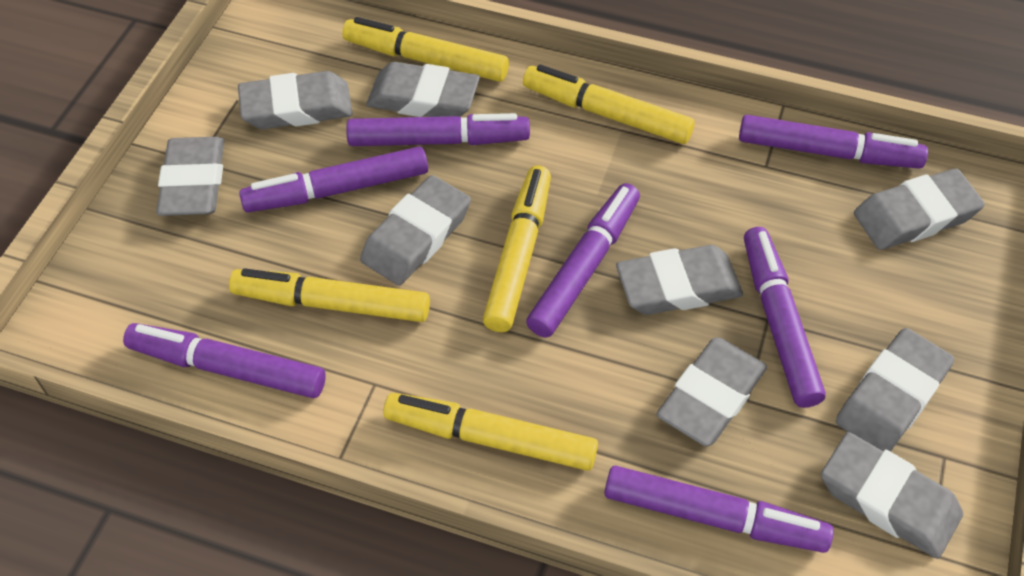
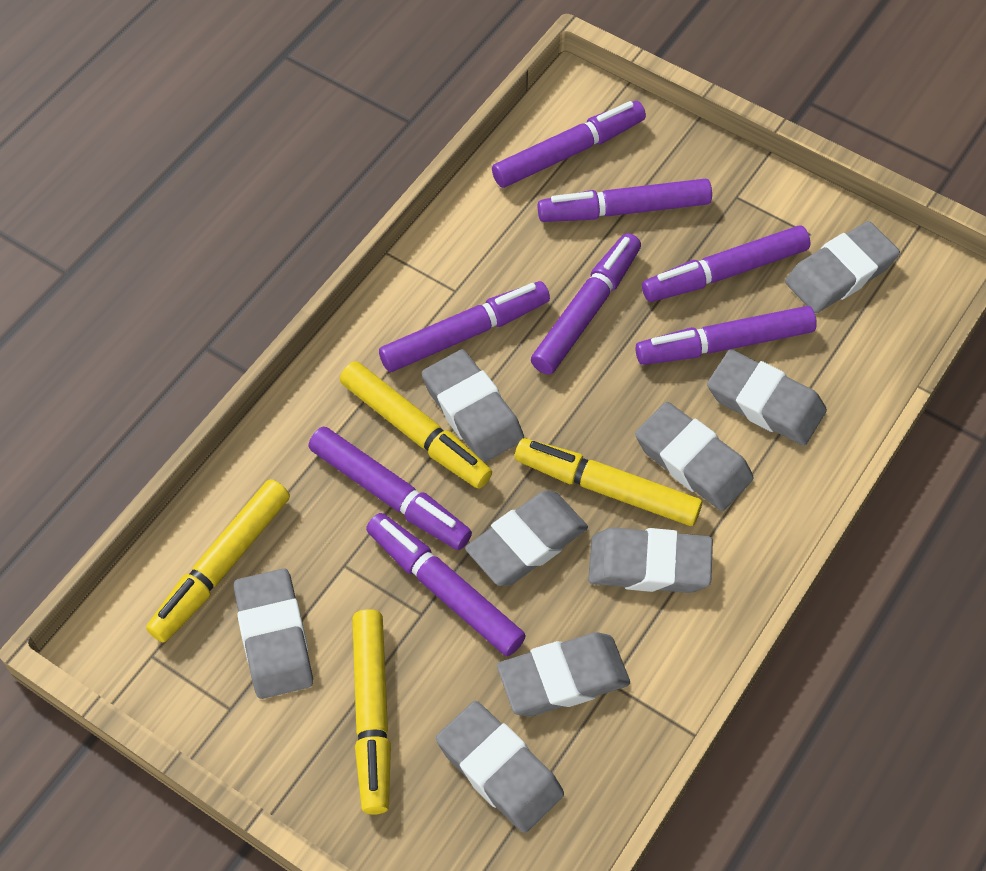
purple marker: [123,323,326,398] [239,147,428,212] [346,113,530,146] [526,183,640,338] [604,466,834,553] [739,115,928,168] [744,227,826,408] = 7 -> [308,427,472,550] [366,513,526,656] [379,281,550,372] [492,101,646,188] [531,233,641,375] [538,178,712,222] [636,306,817,365] [642,225,811,302] = 8
yellow marker: [229,268,430,322] [342,17,509,82] [383,393,598,471] [483,165,551,332] [523,65,695,144] = 5 -> [146,479,290,643] [340,361,492,489] [352,609,391,815] [515,438,702,526] = 4

